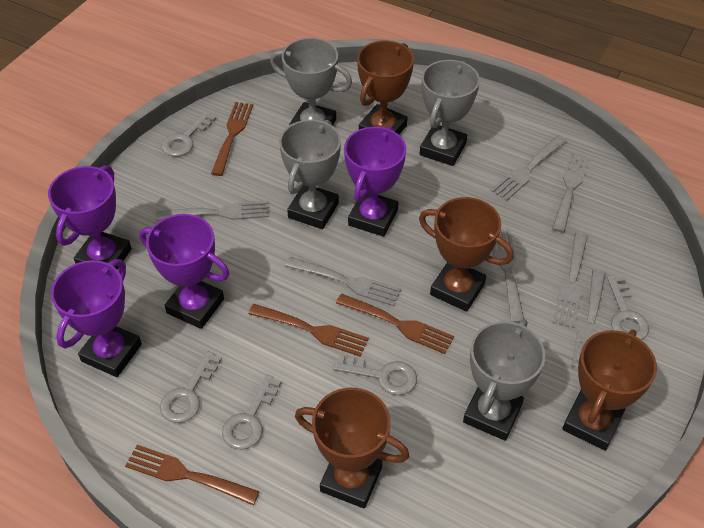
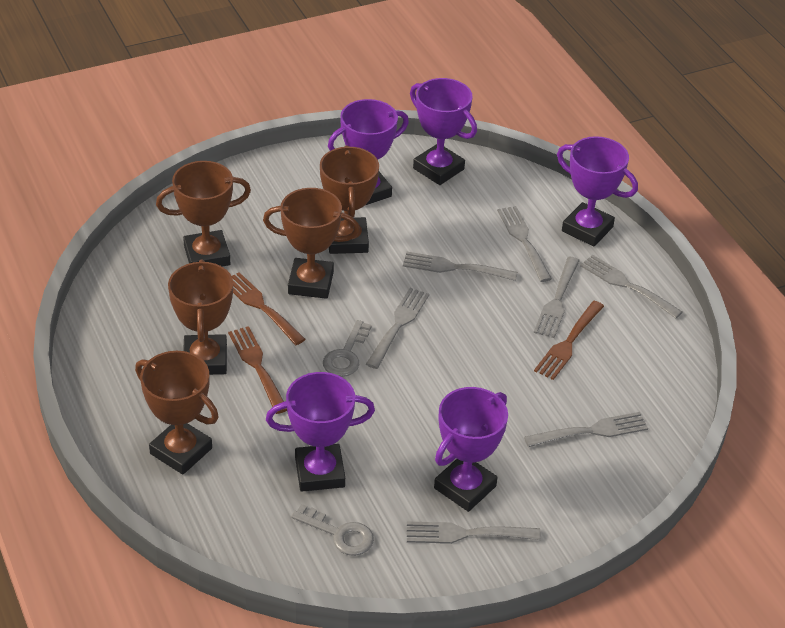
brown fork: [125,445,260,505] [211,102,253,176] [248,304,369,357] [336,294,454,354] = 4 -> [228,326,287,414] [232,272,306,345] [534,301,604,380] = 3
brown trophy: [295,387,409,508] [357,41,414,134] [419,197,514,312] [562,329,657,451] = 4 -> [135,351,219,475] [156,161,251,266] [168,260,233,375] [263,188,360,299] [320,145,379,254] = 5
grey key: [160,351,222,423] [162,111,216,157] [222,374,282,450] [333,354,417,395] [607,275,649,340] = 5 -> [291,504,374,556] [323,320,372,377] = 2
grey trophy: [270,38,352,126] [279,120,341,229] [420,60,480,166] [463,319,545,441] = 4 -> none = 0
purple trophy: [48,165,132,270] [51,259,142,377] [139,214,229,329] [344,127,406,237] = 4 -> [266,372,375,492] [328,99,409,205] [410,78,477,185] [434,387,508,512] [557,136,638,247] = 5

